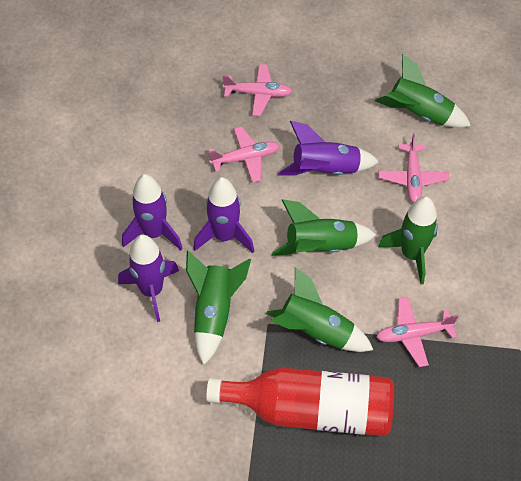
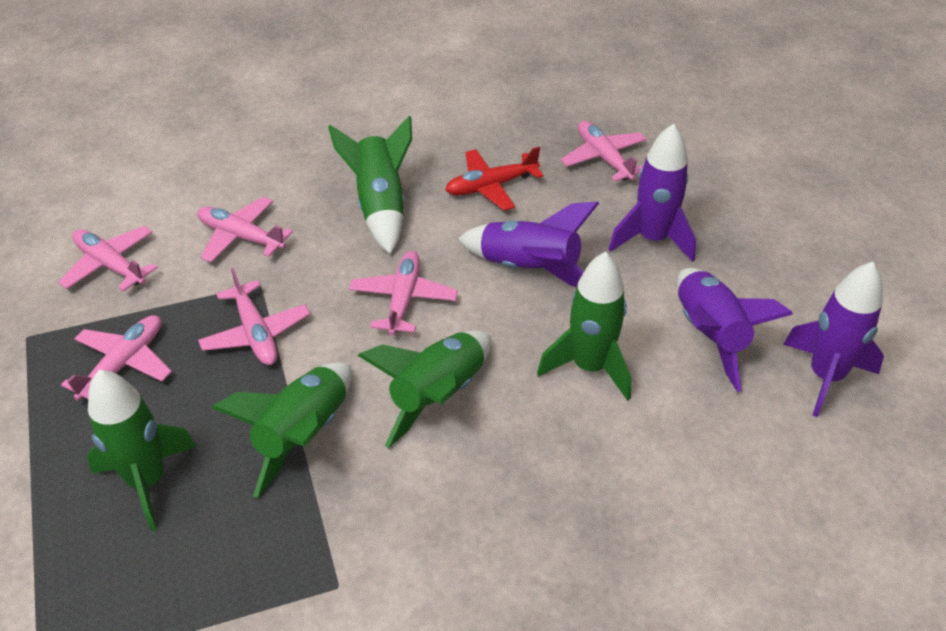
pink plane: [209,127,280,182] [222,64,293,116] [376,297,459,367] [378,133,449,203] = 4 -> [58,226,158,291] [61,315,172,400] [197,197,293,263] [198,268,310,365] [349,251,458,336] [561,121,647,182] = 6
red bottle: [206,368,394,436] = 1 -> none = 0
red plane: none = 0 -> [445,147,544,211] = 1

